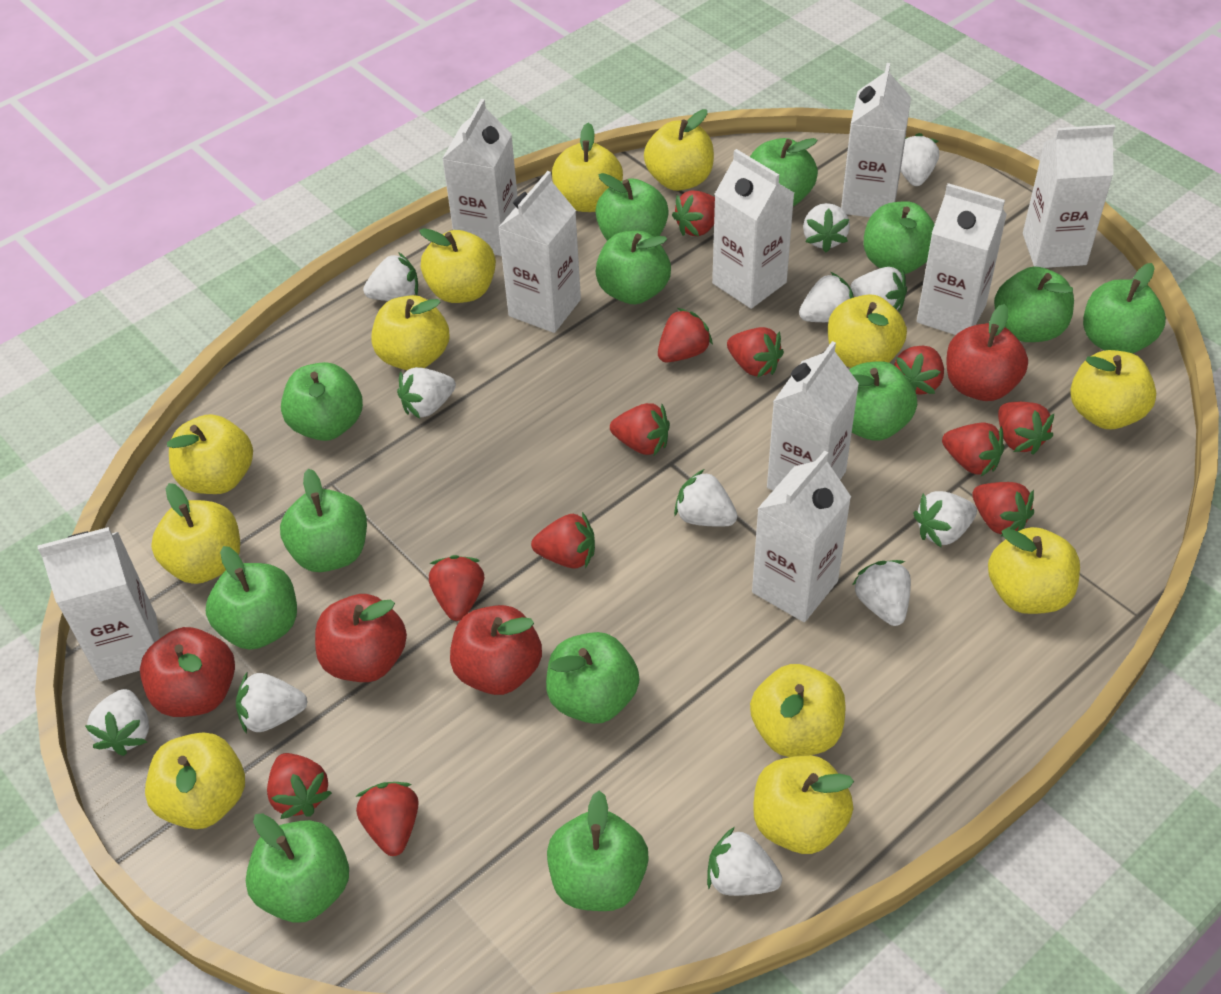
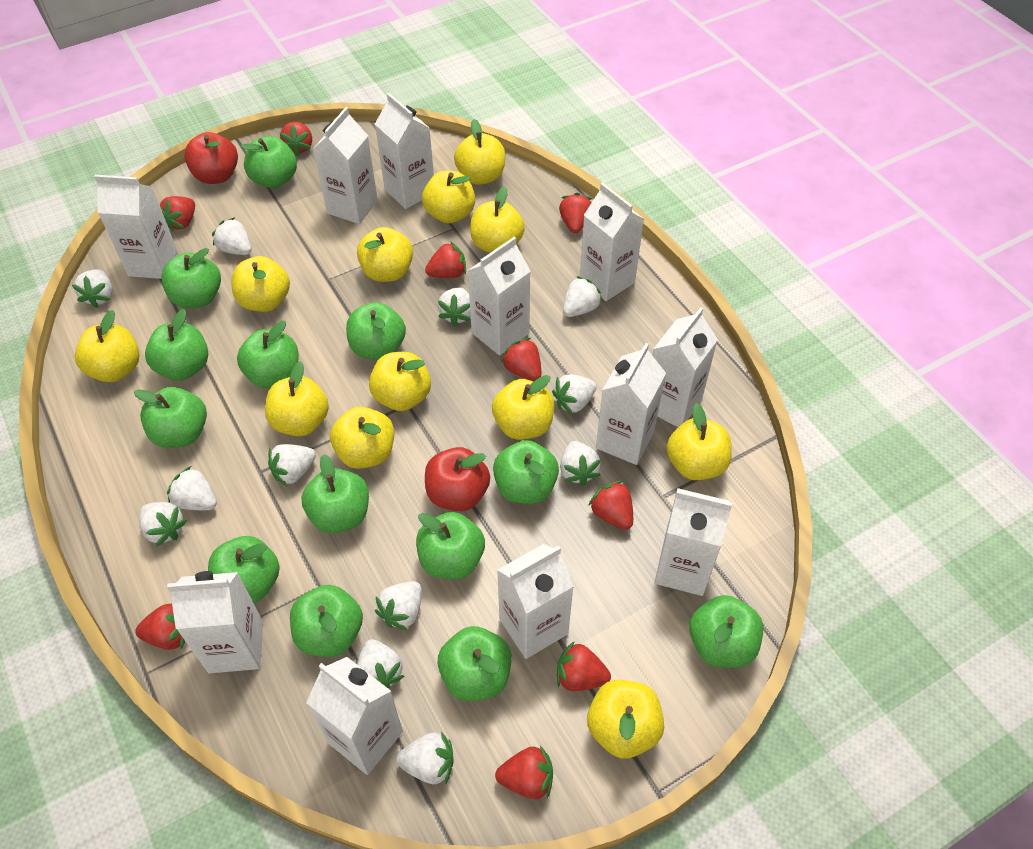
red apple: [140,627,235,717] [315,594,407,682] [450,605,542,695] [947,304,1028,401] = 4 -> [184,132,238,184] [425,447,490,511] = 2
red strawberry: [267,753,332,819] [356,782,419,856] [429,555,484,621] [531,512,595,569] [610,403,670,455] [658,308,713,362] [672,190,715,236] [727,327,784,378] [894,346,944,395] [942,423,1004,476] [972,482,1034,537] [998,402,1054,455] = 12 -> [135,604,185,650] [160,196,195,231] [280,122,312,156] [425,241,466,278] [495,746,553,799] [501,338,541,381] [557,641,611,691] [559,193,592,233] [588,481,633,530] = 9
white carton: [38,527,160,681] [442,99,518,256] [498,171,581,333] [712,149,794,309] [752,451,851,622] [767,341,859,490] [841,63,911,217] [917,183,1007,335] [1023,124,1115,268] = 9 -> [94,175,177,279] [167,571,263,673] [306,657,403,775] [313,107,378,224] [375,93,434,209] [467,237,531,356] [497,544,574,659] [580,182,644,301] [596,343,666,465] [652,307,718,427] [655,488,732,596] = 11

